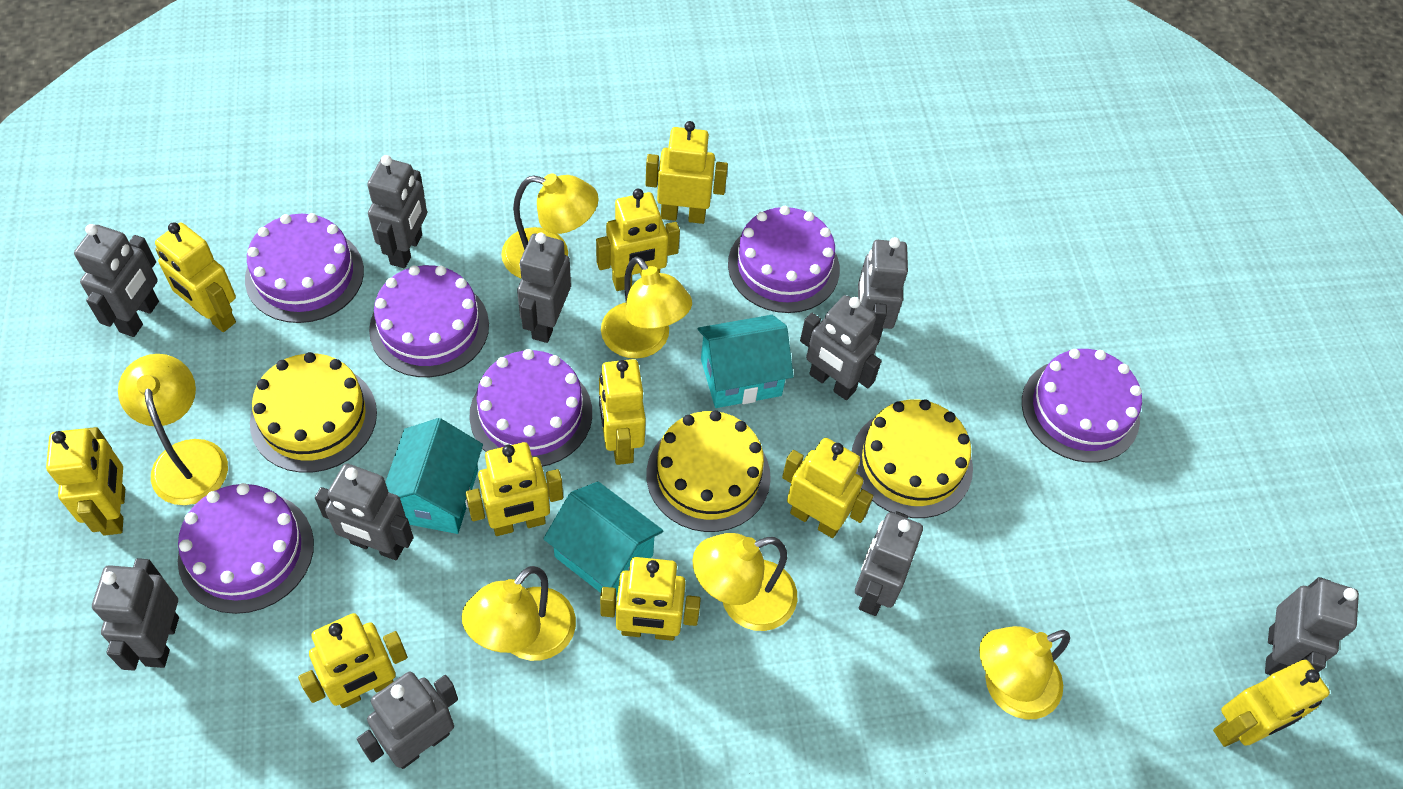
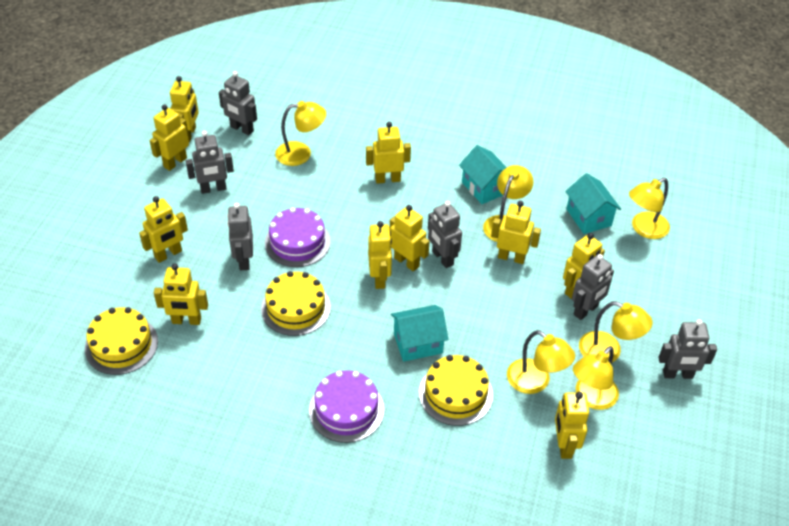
grey robot: [74,224,159,337] [92,558,179,671] [315,463,414,560] [357,671,458,769] [367,155,427,268] [517,233,571,343] [800,295,881,400] [855,511,923,616] [858,237,908,345] [1265,577,1359,675] = 10 -> [186,131,234,194] [219,71,257,135] [227,203,253,271] [428,201,462,268] [572,254,614,320] [658,319,717,379] = 6
purple cake: [178,483,314,614] [245,213,364,323] [369,265,489,377] [469,349,592,467] [728,206,840,313] [1022,349,1142,463] = 6 -> [265,207,331,267] [309,370,384,443] = 2

